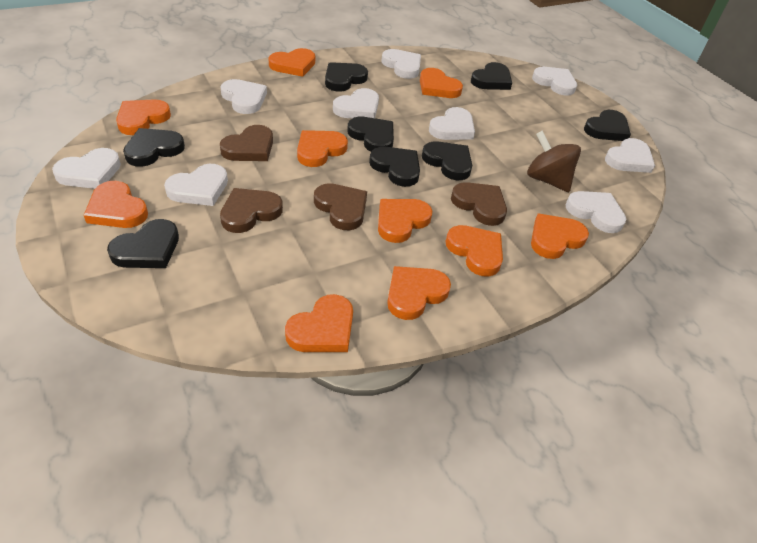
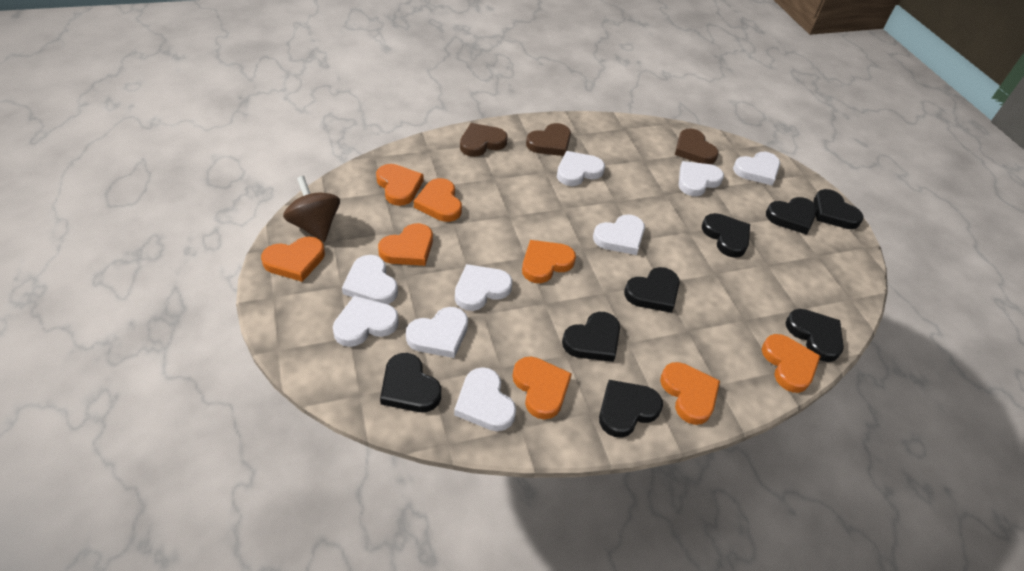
brown heart: [220,125,273,161] [220,188,283,233] [314,183,367,230] [451,182,507,226] = 4 -> [460,123,508,157] [526,123,571,156] [675,128,719,164] = 3
orange heart: [84,181,148,228] [116,99,171,135] [268,48,315,77] [285,294,353,352] [297,130,348,167] [378,199,432,243] [387,266,451,320] [420,68,463,98] [446,225,503,276] [531,214,589,259] = 10 -> [261,237,325,282] [376,164,424,206] [378,223,433,266] [414,178,462,222] [513,357,572,419] [522,240,576,283] [660,362,720,425] [762,334,821,393] = 8

